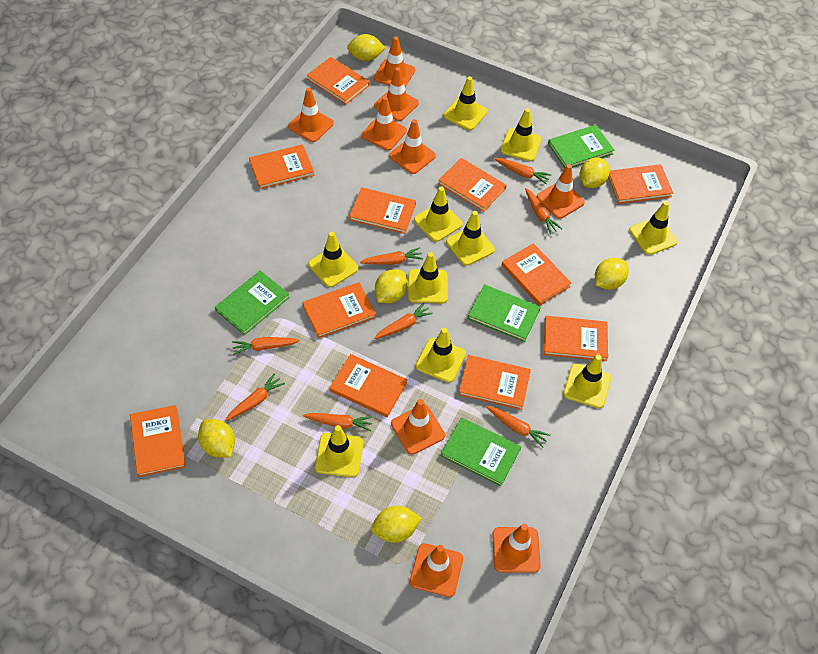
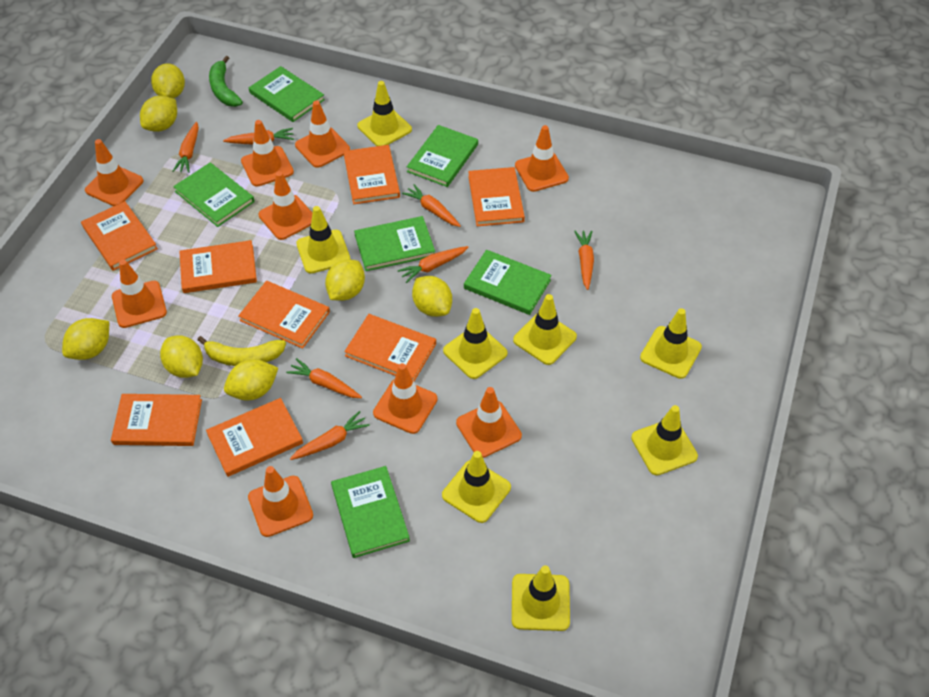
green banana: none = 0 -> [209,56,243,107] = 1
green book: [215,271,290,335] [441,417,521,487] [468,284,541,342] [548,125,615,168] = 4 -> [173,163,255,227] [249,66,325,122] [331,466,410,558] [354,216,435,271] [407,125,478,187] [464,250,551,315] = 6
orange book: [130,405,186,477] [249,144,314,189] [302,282,376,338] [306,57,370,105] [329,354,407,417] [349,187,416,234] [438,158,507,212] [459,355,531,410] [502,243,572,306] [544,316,608,361] [608,164,673,204] = 11 -> [81,201,158,271] [111,394,202,446] [179,240,257,293] [206,398,303,477] [238,281,330,349] [343,145,400,204] [344,314,436,381] [468,167,525,226] = 8
orange carrot: [225,373,285,421] [232,337,300,355] [303,413,373,432] [360,247,423,265] [374,303,433,339] [486,406,551,448] [495,158,552,184] [525,188,562,234] = 8 -> [173,122,199,173] [223,128,294,144] [286,358,362,398] [290,411,370,460] [398,246,468,283] [402,184,461,227] [574,231,594,290] = 7
yellow banana: none = 0 -> [197,336,286,366] = 1
yellow lemon: [198,419,235,458] [347,34,385,61] [371,506,422,543] [375,269,408,303] [579,157,610,188] [595,258,629,290] = 6 -> [62,318,109,360] [140,96,177,132] [151,63,185,99] [160,335,203,378] [224,359,278,401] [325,259,365,301] [412,276,452,317] = 7
yellow traffic cone: [308,232,358,287] [315,425,363,477] [408,252,448,303] [414,186,463,242] [416,328,466,383] [444,76,488,130] [446,211,495,266] [500,108,542,161] [563,354,611,408] [629,201,678,255] = 10 -> [296,206,350,274] [357,81,412,146] [442,451,511,523] [443,308,508,379] [512,566,570,631] [513,294,577,365] [631,405,698,475] [640,308,702,379] = 8

